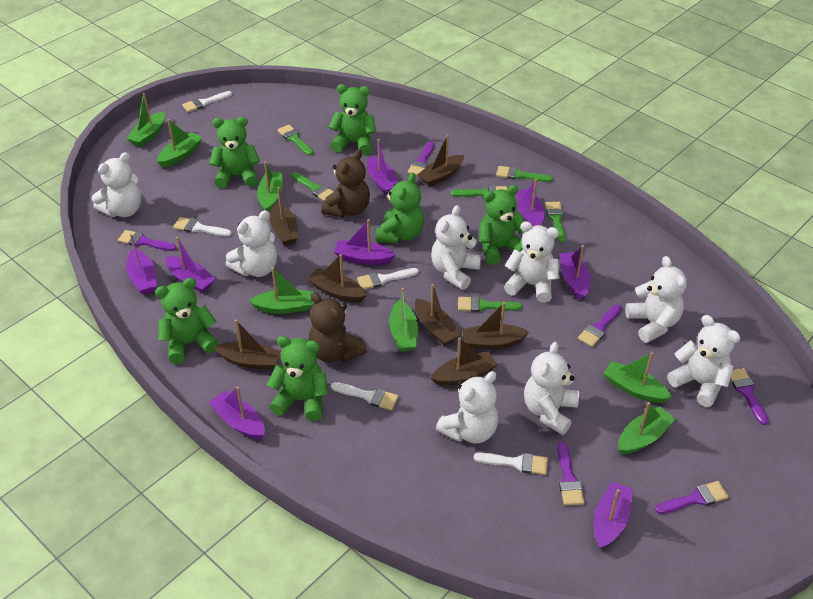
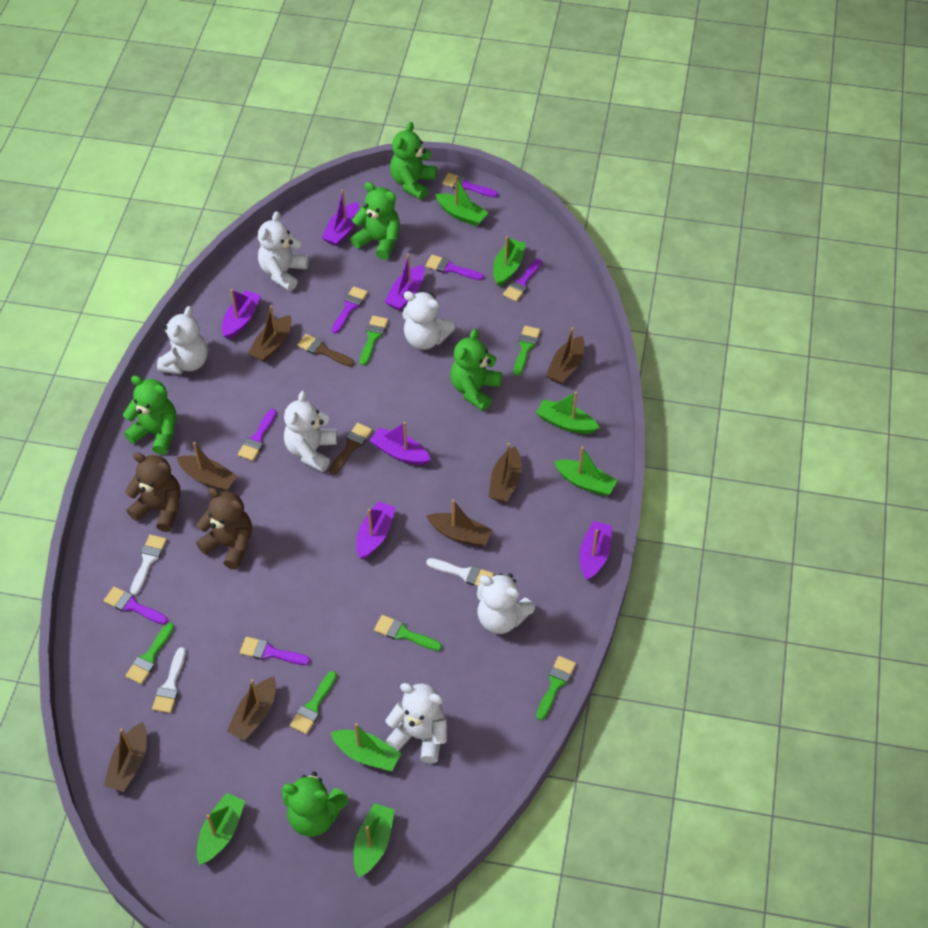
brown brush: none = 0 -> [297,334,354,367] [330,423,372,475] = 2
green teddy bear: [155,278,219,364] [209,117,260,188] [267,336,329,421] [329,84,376,155] [375,172,424,243] [479,185,525,265] = 6 -> [123,376,176,455] [282,772,348,837] [351,182,400,260] [390,122,437,200] [451,329,502,411] = 5
purple boat: [126,234,157,294] [166,237,215,293] [209,386,265,440] [334,219,396,265] [367,139,398,195] [516,179,544,226] [560,245,591,300] [594,482,633,549] = 8 -> [222,289,261,339] [321,190,359,246] [356,501,396,559] [369,422,431,465] [384,254,424,311] [579,521,612,580] = 6
purple brush: [118,230,176,251] [408,141,434,176] [558,442,584,505] [578,304,622,347] [655,481,729,514] [730,368,768,425] = 6 -> [104,587,168,625] [238,409,277,461] [240,637,310,665] [331,286,368,334] [426,255,484,280] [442,173,498,197] [503,259,542,302] = 7
white brush: [173,217,232,236] [182,91,232,112] [330,382,399,410] [357,268,419,290] [474,452,548,475] = 5 -> [130,535,167,595] [152,647,186,713] [426,558,494,586] = 3
white teddy bear: [92,152,142,217] [226,210,277,277] [431,205,482,290] [436,371,498,443] [504,221,560,303] [524,342,579,435] [625,256,687,343] [667,315,740,407] = 8 -> [157,306,208,374] [258,211,309,291] [284,391,337,472] [385,683,447,763] [402,291,455,350] [477,573,535,634] = 6

